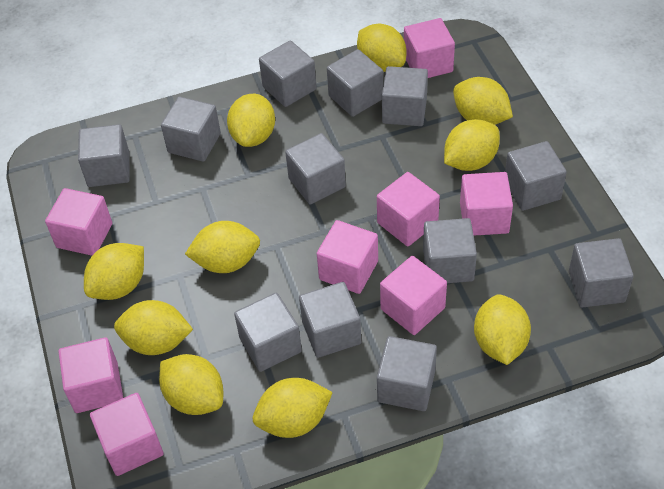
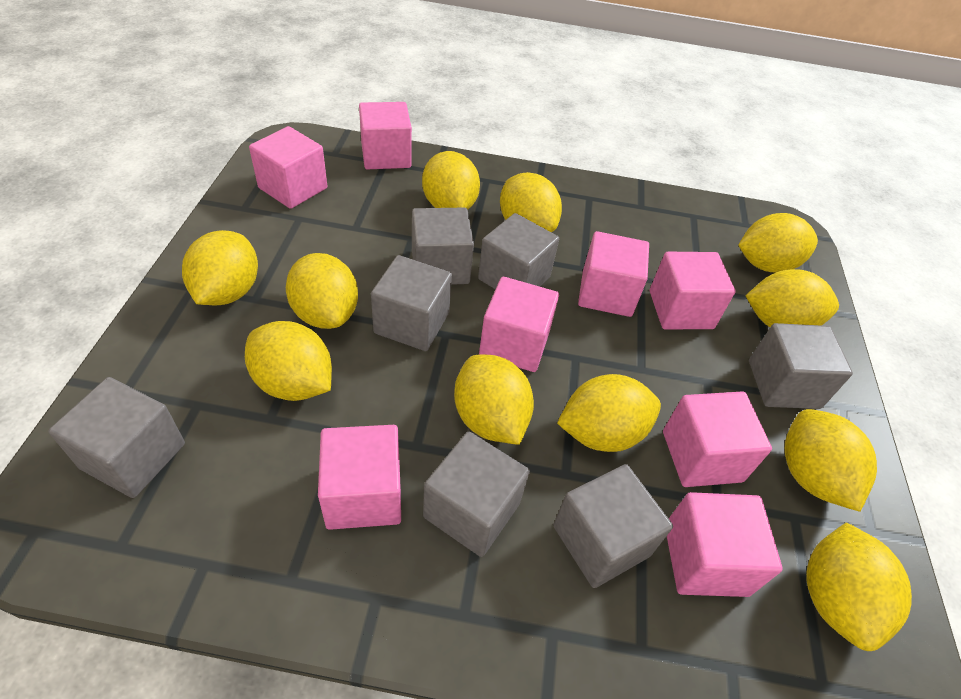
grey cube: [78,124,130,187] [161,97,221,162] [234,293,302,372] [259,40,317,107] [285,133,346,205] [299,282,361,358] [327,49,383,117] [377,336,437,411] [382,66,428,126] [423,218,477,283] [505,141,567,211] [569,238,634,308] = 12 -> [48,377,185,498] [371,255,452,351] [412,207,474,285] [423,432,530,557] [478,213,559,290] [553,464,673,588] [749,323,853,409] = 7
yellow lemon: [84,243,144,300] [114,300,193,355] [159,354,223,415] [185,221,260,273] [227,94,275,147] [253,378,333,438] [357,24,406,72] [444,119,500,171] [453,77,513,125] [474,294,531,365] = 10 -> [182,230,258,305] [245,321,332,401] [286,253,358,329] [422,151,480,210] [454,355,534,445] [500,172,562,232] [557,374,661,452] [738,213,818,273] [746,269,839,327] [785,409,877,512] [806,522,912,651] = 11

